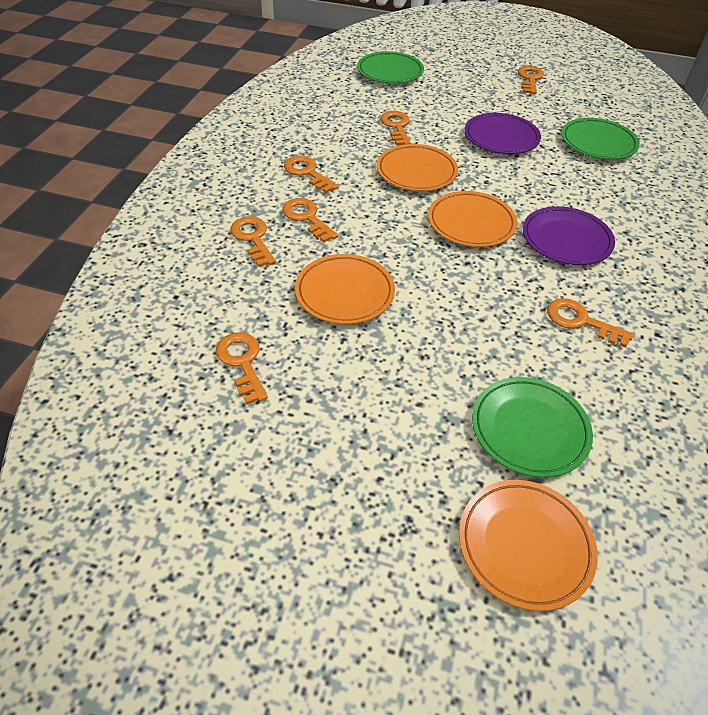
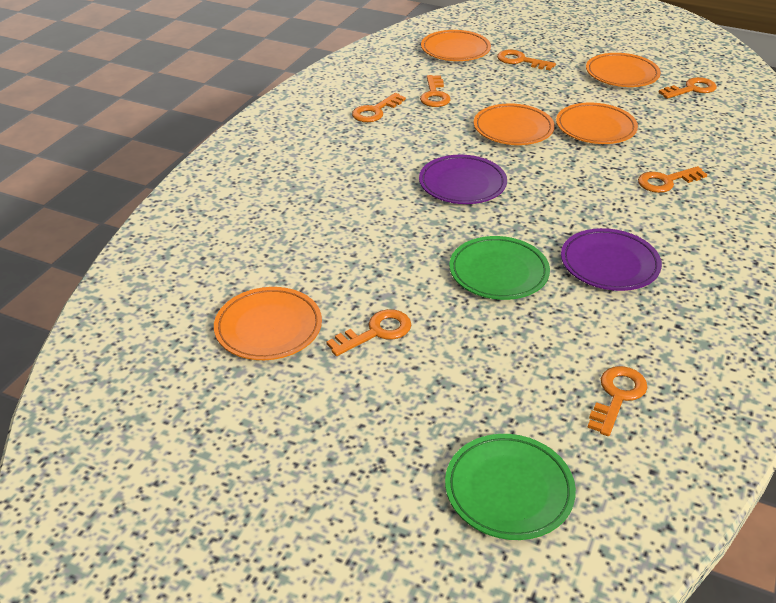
green plate: [357,51,424,84] [472,377,593,478] [562,118,640,160] = 3 -> [445,434,576,540] [449,236,550,300] = 2
orange plate: [295,254,395,324] [377,144,458,191] [428,191,517,247] [459,480,598,611] = 4 -> [214,287,322,360] [421,30,491,61] [474,104,555,145] [556,103,638,144] [586,53,661,87] = 5

